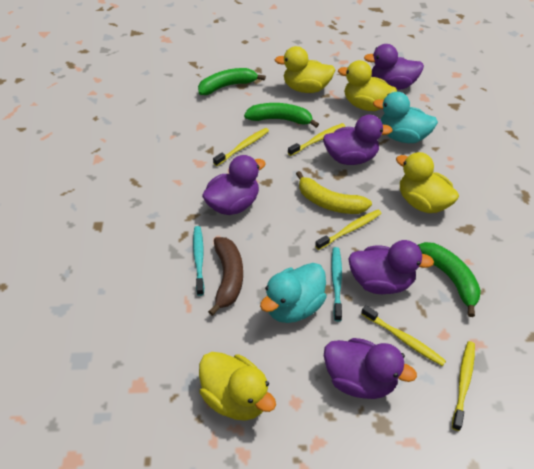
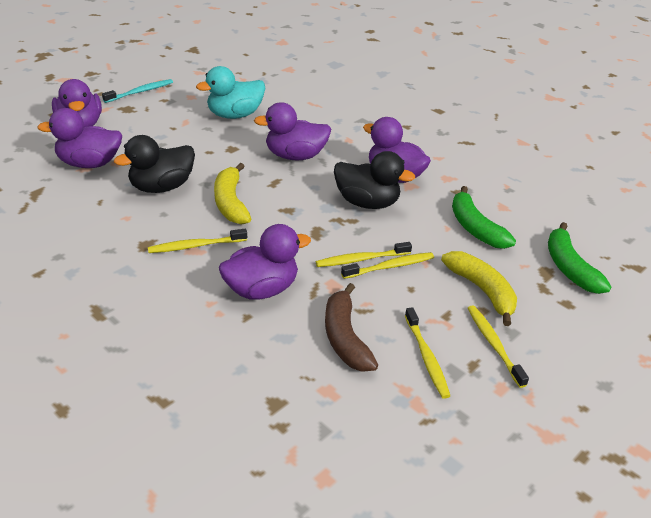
black duck: none = 0 -> [114,135,195,193] [334,151,415,209] = 2
green banana: [198,68,266,95] [244,103,319,128] [418,242,481,317] = 3 -> [452,186,516,249] [548,222,612,294] = 2
turquoise duck: [260,263,327,323] [373,92,438,143] = 2 -> [196,66,265,119] = 1
turquoise toothbrush: [193,226,204,296] [331,247,342,321] = 2 -> [102,79,173,103] = 1
yellow banana: [296,171,372,214] = 1 -> [214,163,251,224] [441,251,517,326] = 2
yellow duck: [199,352,276,421] [275,46,335,93] [338,60,397,111] [396,152,459,213] = 4 -> none = 0

